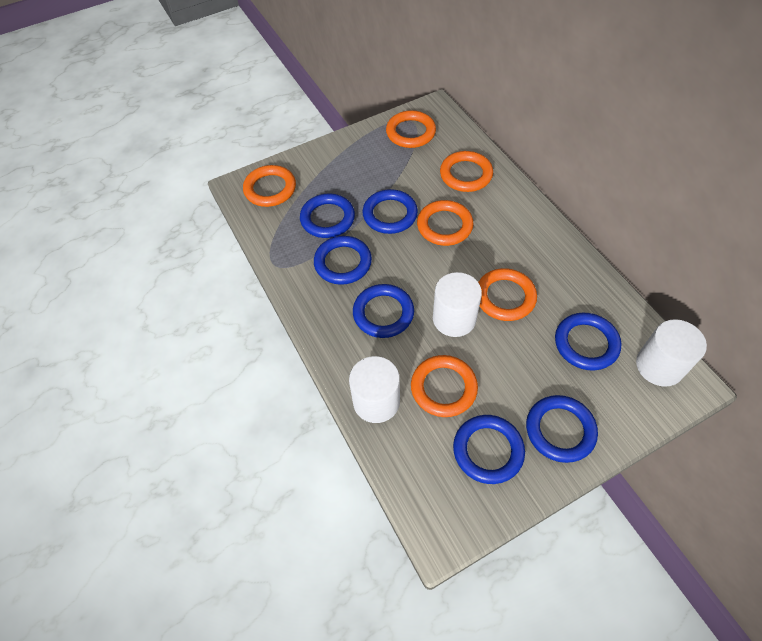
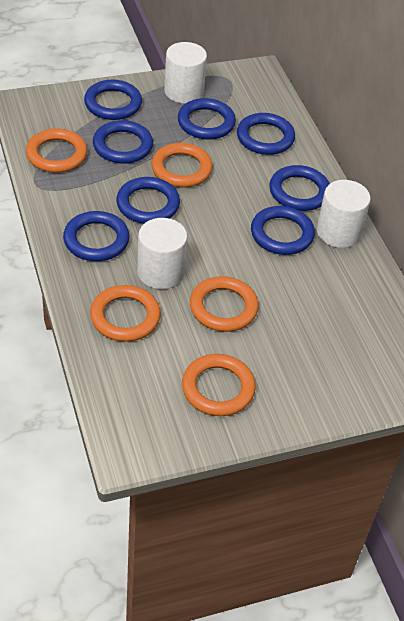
blue ring: [300,193,355,238] [314,236,372,285] [353,284,414,338] [363,189,418,234] [453,415,525,484] [526,395,598,463] [555,313,621,371] = 7 -> [63,211,129,261] [84,80,142,120] [93,120,153,164] [116,177,180,224] [178,98,236,139] [237,113,295,155] [251,206,315,255] [269,165,330,211] = 8
orange ring: [243,165,296,207] [386,110,436,148] [411,355,478,417] [417,200,474,246] [440,151,493,192] [478,268,537,321] = 6 -> [26,128,87,173] [90,285,161,342] [151,143,213,187] [182,354,256,416] [190,276,259,332] = 5

